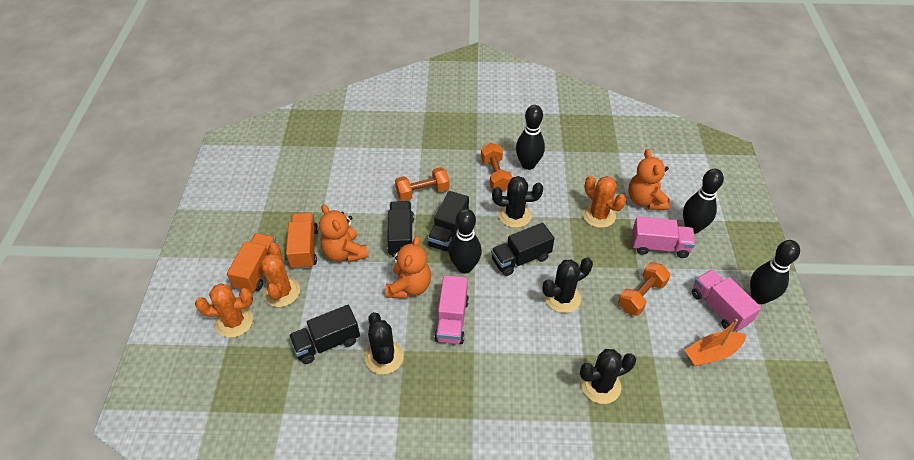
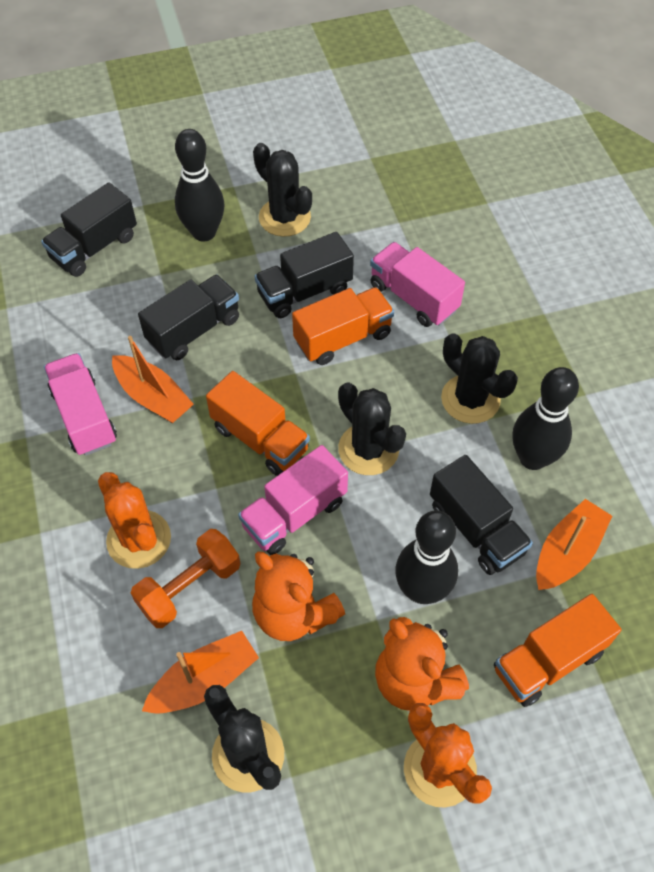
black bowling pin: [449,209,482,274] [516,105,545,170] [683,169,724,234] [750,240,800,304] = 4 -> [175,129,224,242] [395,511,458,604] [513,367,579,470] = 3
orange boat: [684,319,746,366] = 1 -> [112,336,194,423] [142,631,259,714] [536,499,612,590] = 3
orange cactus: [195,283,253,338] [261,243,300,307] [582,176,626,228] = 3 -> [98,472,171,569] [404,703,492,808] = 2
orange dumbbell: [395,167,450,201] [481,143,513,192] [618,262,671,316] = 3 -> [131,529,240,628] = 1
orange teddy bear: [319,204,369,262] [385,236,431,298] [628,149,670,210] = 3 -> [252,551,345,641] [375,617,469,711] = 2
orange truck: [227,233,276,292] [286,213,318,270] = 2 -> [206,371,310,476] [292,287,394,365] [494,594,621,707] = 3

